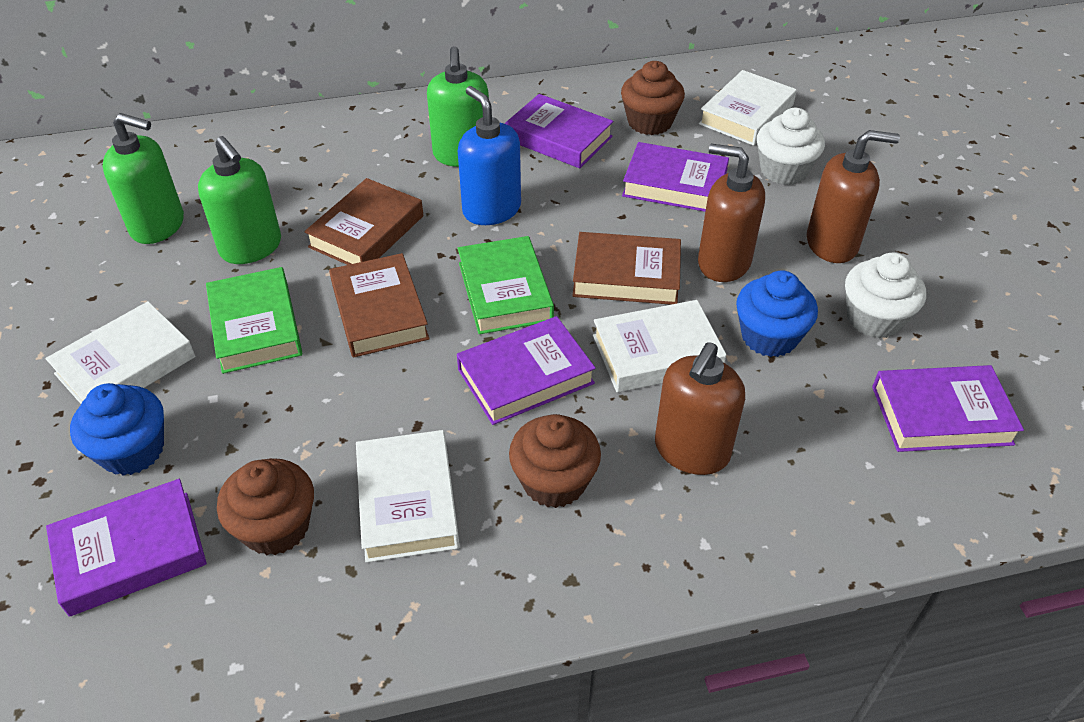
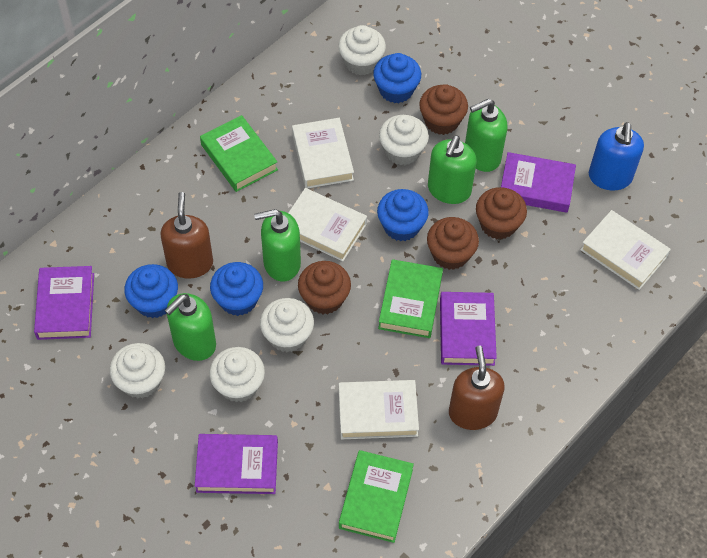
blue cupcake: [70,383,164,476] [736,270,818,357] = 2 -> [124,264,178,318] [210,262,263,316] [373,53,421,103] [377,189,429,241] = 4
brown book: [304,178,423,265] [329,253,430,358] [572,232,681,305] = 3 -> none = 0
brown cupcake: [217,458,314,555] [509,414,601,508] [621,61,685,135] = 3 -> [298,261,351,314] [419,84,468,135] [427,217,479,270] [476,187,527,240] = 4
brown soap dispenser: [655,342,745,475] [698,144,765,282] [807,130,900,263] = 3 -> [160,192,213,279] [449,346,505,430] = 2
green book: [206,267,302,374] [458,236,554,334] = 2 -> [200,115,278,192] [339,450,414,543] [378,259,443,338] = 3
green soap dispenser: [103,113,184,244] [198,136,281,264] [427,46,489,167] = 3 -> [164,293,216,361] [254,209,301,282] [428,136,477,204] [465,99,507,172] = 4
purple book: [46,479,207,617] [457,316,596,425] [504,94,614,168] [622,142,729,212] [872,365,1024,452] = 5 -> [34,266,94,340] [195,434,278,494] [440,292,497,366] [501,152,576,213] = 4
white cupcake: [757,108,825,185] [845,253,926,338] = 2 -> [110,343,165,399] [209,347,265,402] [260,298,314,352] [338,25,386,75] [379,115,429,165] = 5

